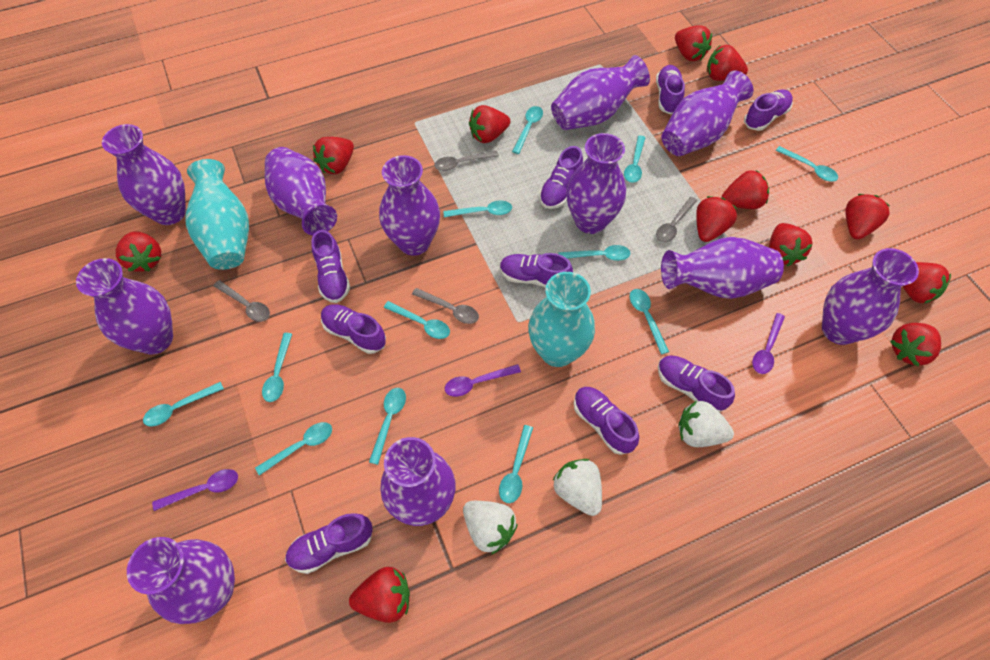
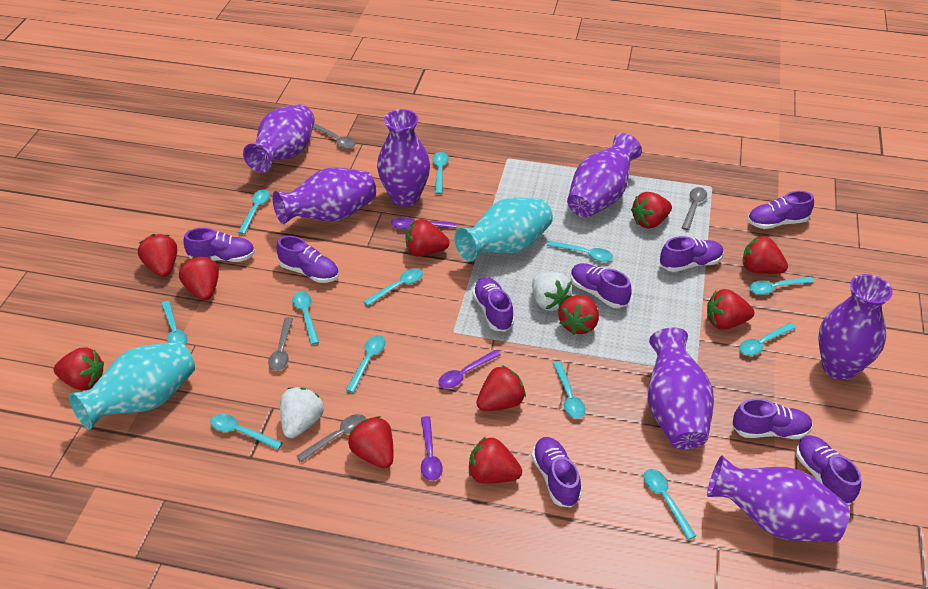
purple vase: [76,258,173,355] [102,124,186,225] [127,537,235,624] [265,147,337,235] [379,155,440,256] [381,437,456,526] [551,55,650,130] [566,133,626,234] [661,70,753,156] [661,237,784,299] [822,248,919,345] = 11 -> [243,104,315,173] [273,167,376,224] [377,109,430,207] [567,133,642,218] [648,327,714,449] [707,456,850,542] [819,274,892,380] = 7
red strawberry: [116,231,161,272] [313,137,354,174] [349,567,410,623] [469,105,510,143] [675,25,712,61] [696,196,737,242] [707,45,748,81] [722,170,769,209] [769,223,813,266] [845,194,890,239] [890,323,941,367] [903,262,951,304] = 12 -> [54,347,104,390] [138,234,177,277] [179,256,219,301] [348,416,393,469] [405,219,450,256] [469,437,522,483] [476,365,526,411] [558,295,599,335] [631,192,672,229] [707,289,755,330] [743,236,788,274] = 11
white strawberry: [463,501,517,555] [553,459,602,516] [678,401,734,447] = 3 -> [280,387,324,438] [532,272,572,311] = 2

